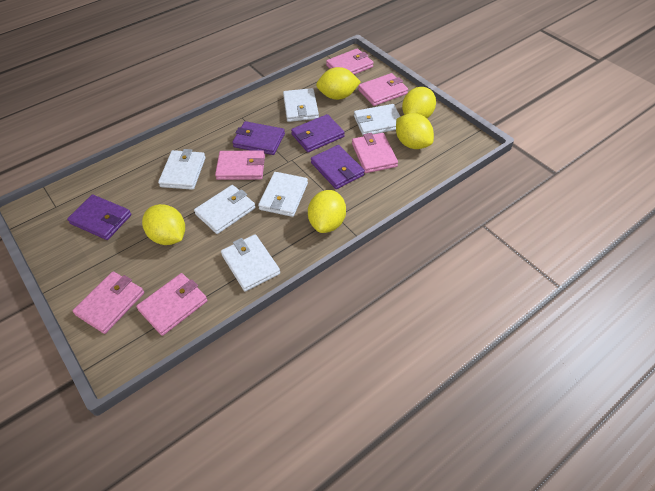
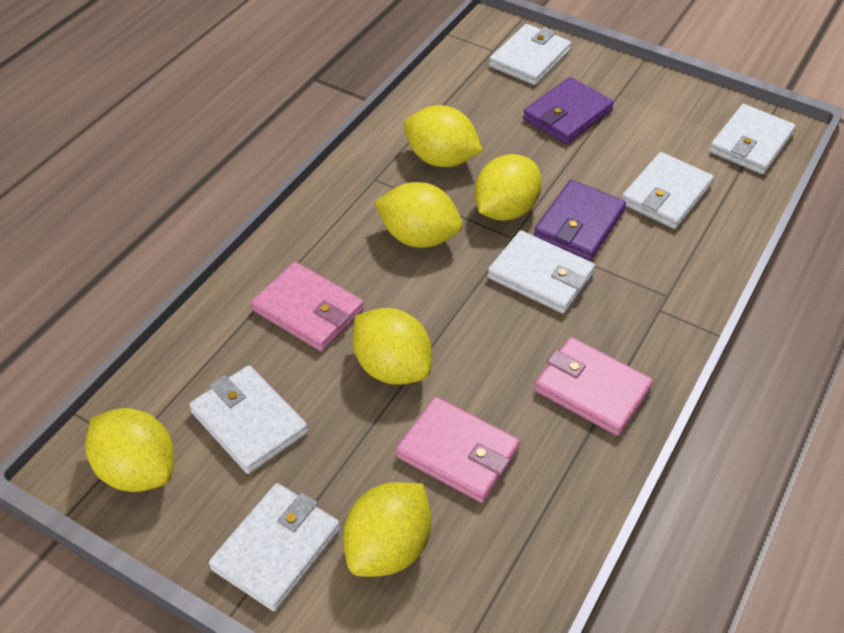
pink wallet: [72,271,144,334] [136,273,208,336] [215,150,265,180] [326,48,374,75] [352,133,398,173] [358,73,408,106] = 6 -> [251,262,364,351] [396,397,520,503] [534,337,653,436] = 3
purple wallet: [67,194,132,240] [232,121,285,155] [291,114,345,152] [311,145,365,189] = 4 -> [523,77,614,144] [534,180,626,260] = 2
yellow lemon: [142,204,185,245] [308,190,346,233] [316,67,361,100] [396,113,434,149] [402,87,436,118] = 5 -> [85,408,174,492] [343,482,432,577] [353,308,432,385] [375,182,463,248] [404,105,483,167] [474,154,542,221] = 6

